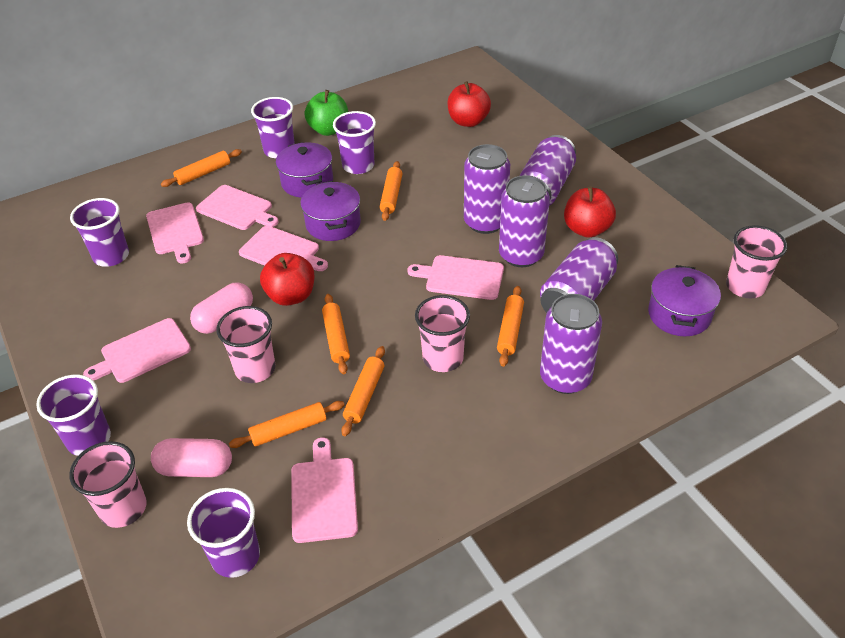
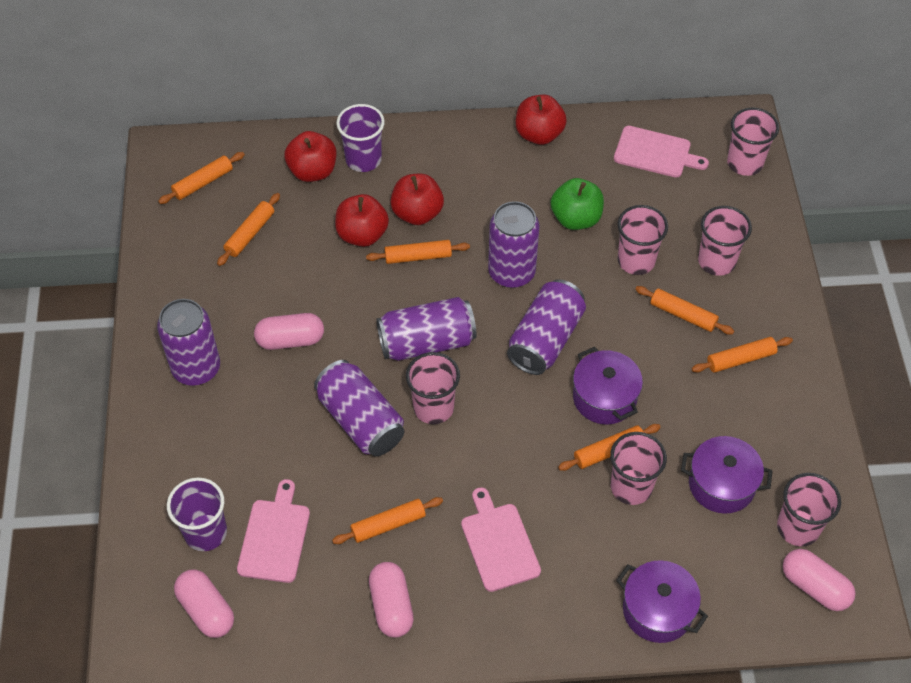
orange rolling pin: [161,149,242,187] [229,401,344,448] [322,294,350,374] [341,346,385,436] [380,161,403,221] [497,286,524,367] = 6 -> [158,152,245,204] [217,193,280,266] [332,497,443,544] [366,240,470,264] [558,424,661,471] [635,286,734,335] [691,337,793,373] = 7
pink capsule: [151,438,232,477] [190,282,253,334] = 2 -> [174,570,234,638] [254,313,324,350] [369,562,414,638] [783,549,856,611] = 4
pink cup: [69,441,147,528] [216,306,276,383] [415,295,470,372] [726,225,787,298] = 4 -> [406,352,460,424] [610,432,667,505] [618,205,668,275] [698,206,752,276] [727,107,779,176] [777,473,841,546] = 6
pink cutting board: [83,318,191,383] [146,202,204,264] [196,185,279,230] [239,226,328,271] [291,437,358,543] [408,255,504,300] = 6 -> [237,479,310,583] [461,487,541,592] [614,126,709,178] = 3
purple cup: [36,375,111,456] [70,198,129,267] [187,488,260,578] [251,97,295,158] [333,111,376,174] = 5 -> [167,477,227,551] [336,104,385,172] = 2
red apple: [260,253,315,306] [447,81,491,127] [564,187,616,238] = 3 -> [284,131,336,182] [335,194,389,247] [390,174,444,225] [516,95,567,145] = 4

